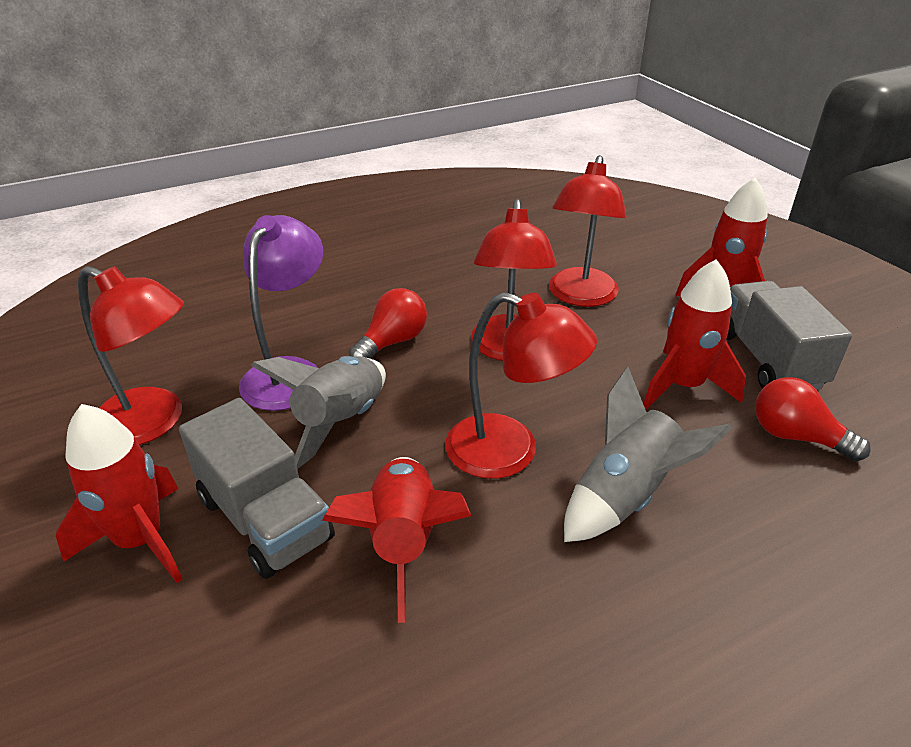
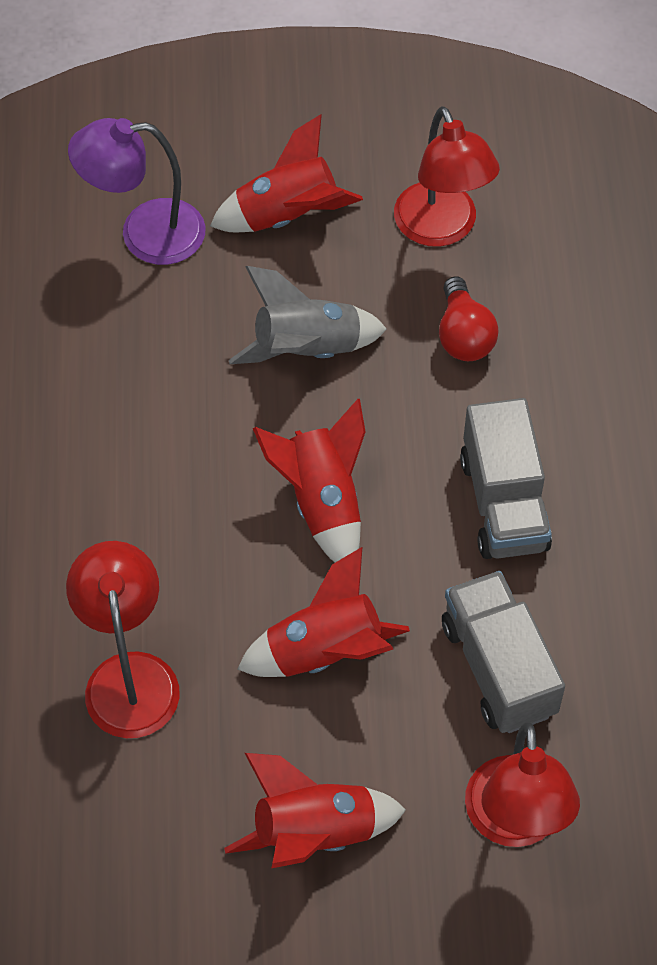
grey rocket: [251,356,386,469] [564,367,732,542] = 2 -> [229,266,387,364] = 1
red lamp: [78,266,184,445] [445,292,597,479] [471,199,557,361] [549,155,627,307] = 4 -> [66,541,180,738] [394,106,500,247] [465,722,580,847] = 3
red light bulb: [349,288,427,359] [755,377,871,461] = 2 -> [439,276,499,361] = 1

